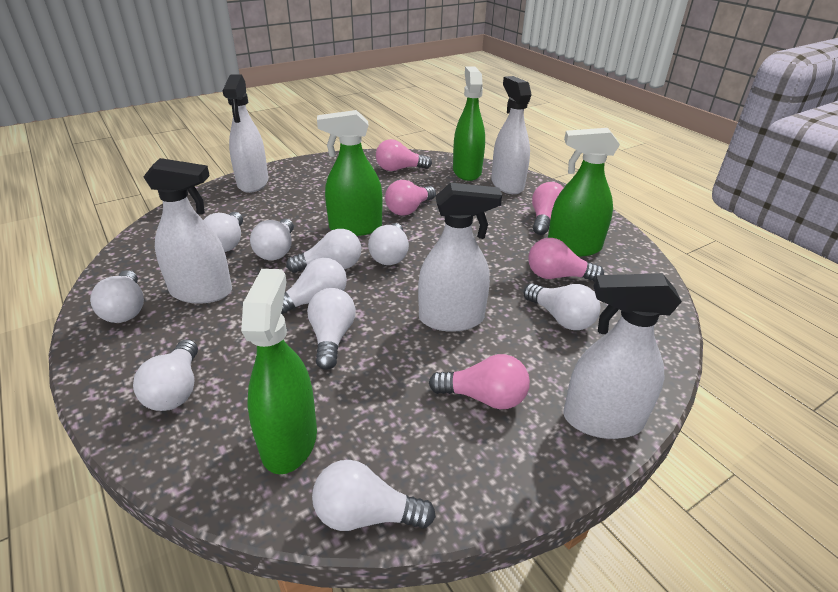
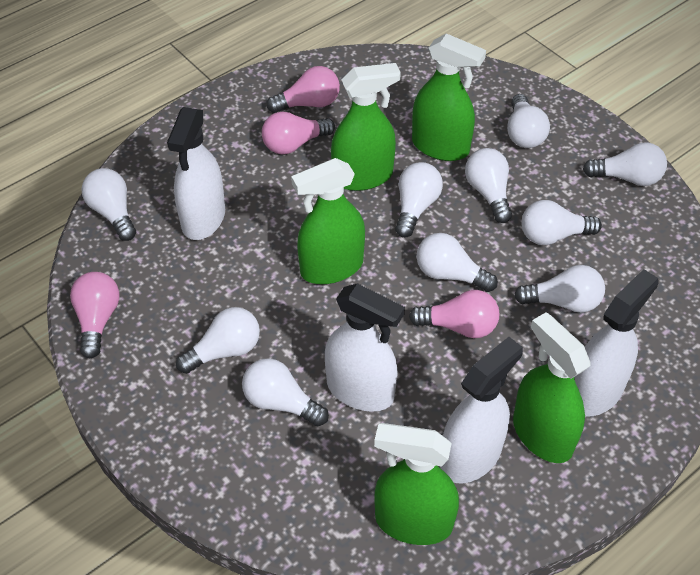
green spray bottle: [241,269,317,474] [317,110,383,236] [453,67,485,181] [548,128,620,256] = 4 -> [291,158,365,284] [331,63,401,191] [374,423,459,545] [412,33,486,161] [513,312,591,463] = 5
pink light bulb: [376,139,432,171] [385,180,436,216] [429,354,530,409] [528,238,604,282] [532,182,564,235] = 5 -> [70,272,120,359] [262,112,335,154] [267,66,340,113] [409,290,499,338] = 4
white spray bottle: [143,158,232,304] [222,74,268,193] [418,183,502,332] [491,76,532,194] [563,273,682,439] = 5 -> [167,107,225,240] [325,283,405,412] [440,337,523,483] [574,269,659,416] = 4

